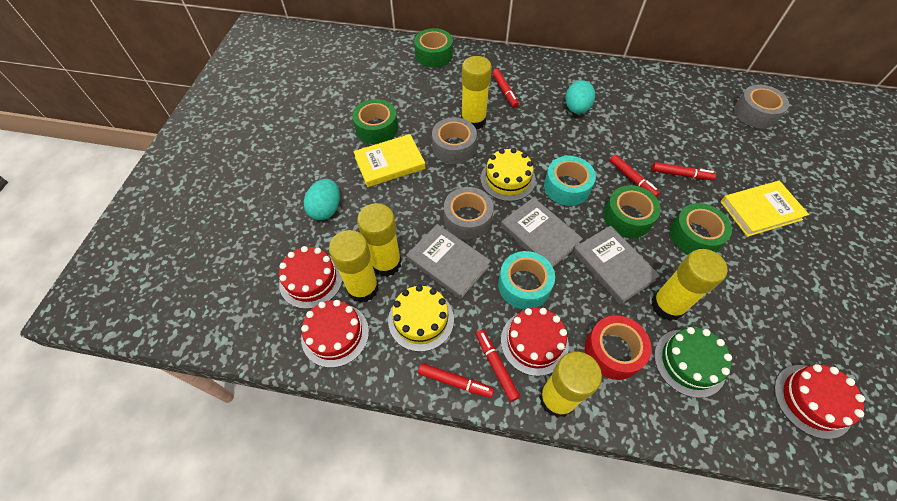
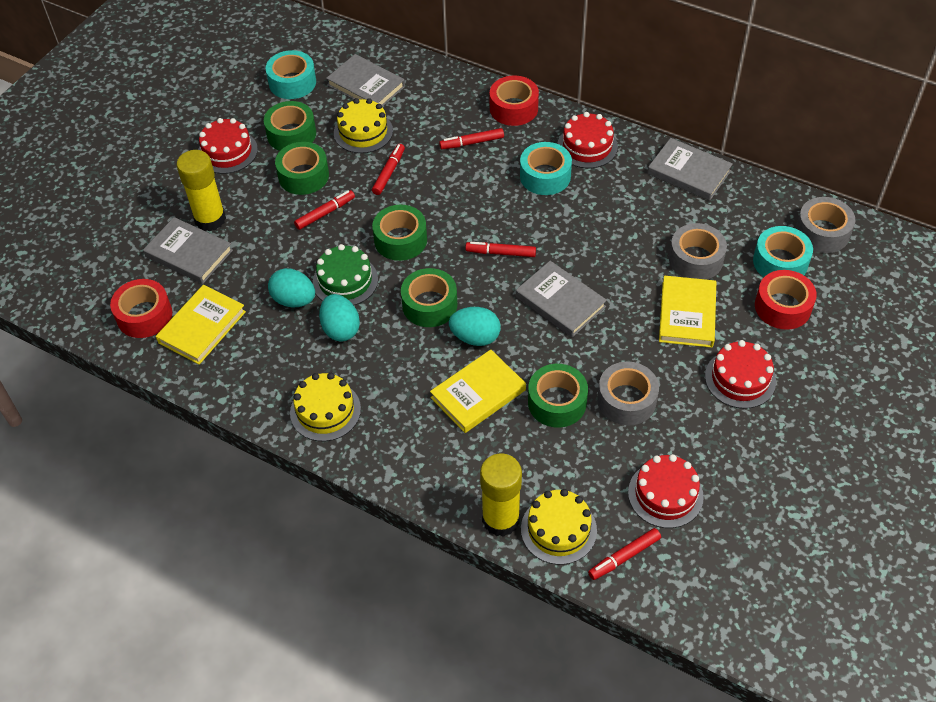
green tape: [352,99,398,144] [414,28,453,68] [603,185,661,238] [670,203,732,255] = 4 -> [264,101,316,151] [275,142,329,195] [372,205,427,261] [401,268,457,327] [528,364,588,428] = 5
grey book: [406,224,491,299] [501,197,583,267] [573,226,660,304] = 3 -> [143,217,233,284] [326,54,405,107] [516,261,607,337] [647,138,733,201] = 4
red tape: [585,315,652,380] = 1 -> [110,279,172,338] [490,76,539,126] [755,270,817,330] = 3
turquoise egg: [304,179,340,220] [565,80,595,114] = 2 -> [268,268,315,308] [319,294,360,342] [449,307,500,346] = 3
turquoise tape: [498,251,555,309] [544,156,596,206] = 2 -> [266,50,316,99] [520,142,572,195] [753,226,813,277] = 3
yellow book: [353,134,425,187] [720,181,809,237] = 2 -> [156,285,246,365] [430,350,526,433] [659,276,716,348] = 3
yellow cake: [388,285,454,352] [481,148,536,201] = 2 -> [290,373,361,441] [334,98,393,153] [521,489,597,565] = 3
yellow glue stick: [329,230,379,303] [357,203,402,277] [461,56,492,129] [539,352,602,418] [651,249,728,321] = 5 -> [176,150,226,231] [480,453,522,537] = 2

